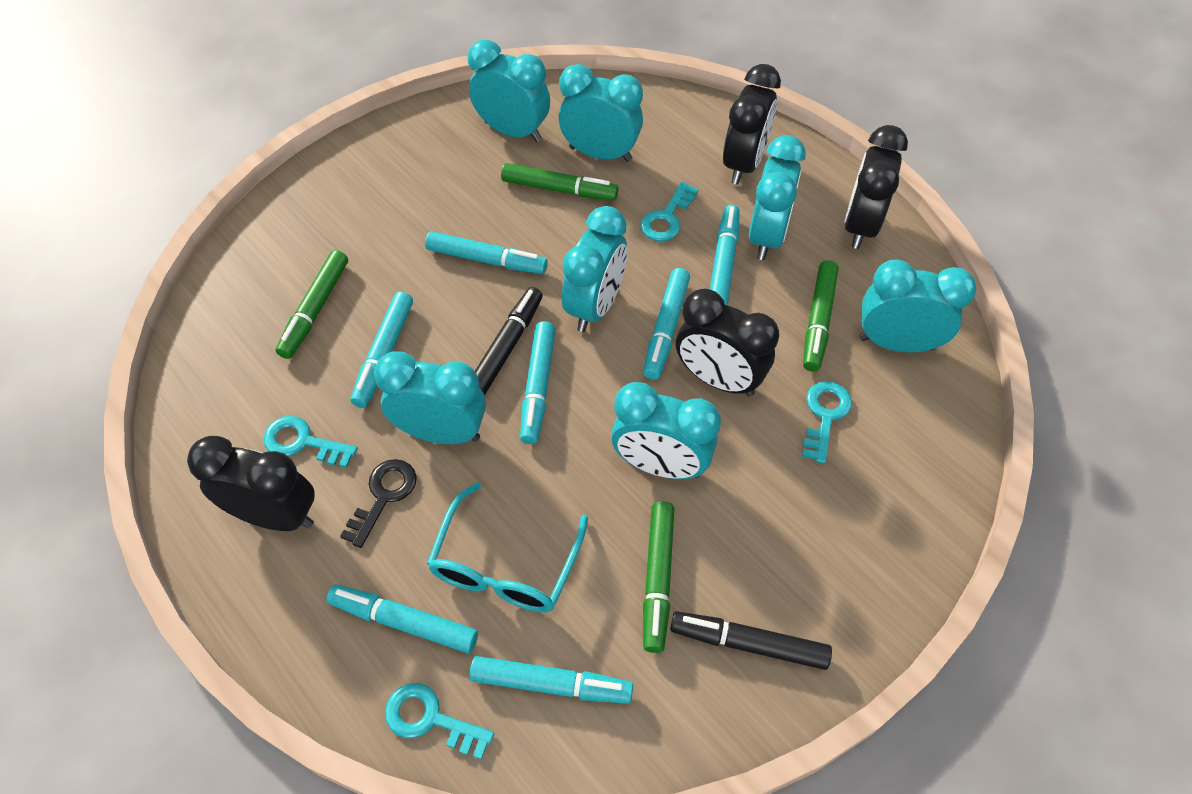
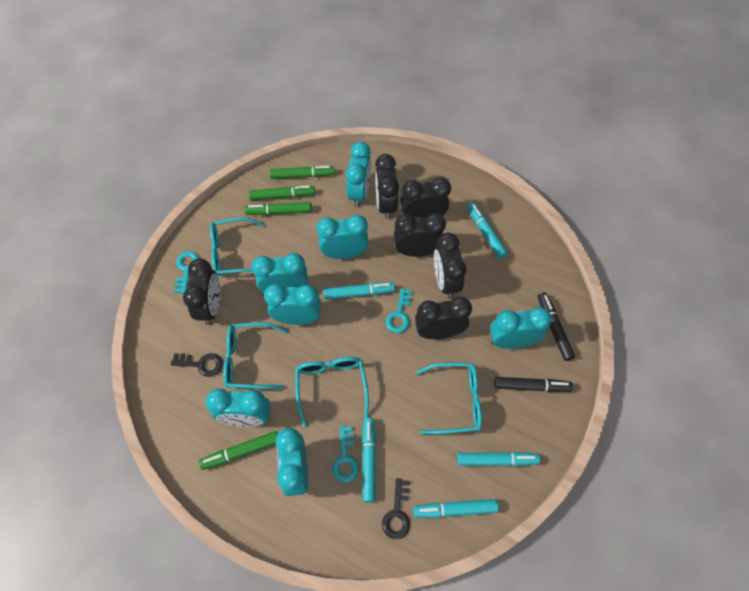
black clock: [187,436,315,531] [676,288,779,397] [723,64,781,185] [844,125,908,249] = 4 -> [183,258,220,325] [375,154,399,220] [394,213,446,257] [400,177,451,218] [415,297,472,339] [434,232,467,299] = 6
black key: [340,459,417,548] = 1 -> [171,353,223,377] [382,478,410,539] = 2
turquoise glasses: [427,482,588,612] = 1 -> [210,217,264,276] [223,322,287,389] [295,357,369,427] [416,363,482,434] = 4
turquoise key: [264,416,357,468] [385,683,494,759] [640,182,698,241] [802,381,852,464] = 4 -> [174,251,199,294] [332,426,359,482] [386,288,413,333] = 3
turquoise marker: [327,584,478,653] [350,292,413,408] [425,231,548,274] [469,656,633,704] [520,321,555,444] [643,268,690,380] [710,205,740,305] = 7 -> [323,282,395,300] [362,418,376,502] [413,499,499,518] [457,452,540,466] [467,202,508,259] = 5

